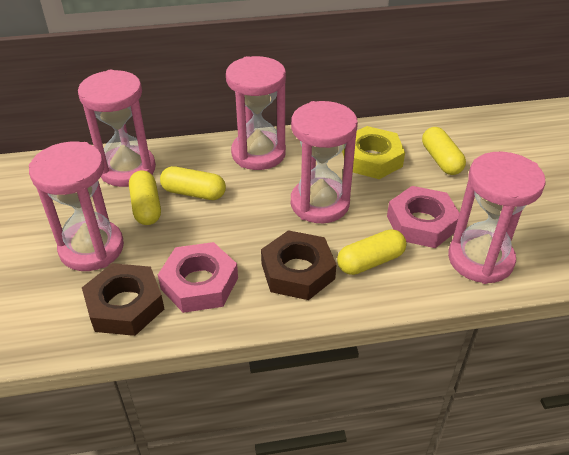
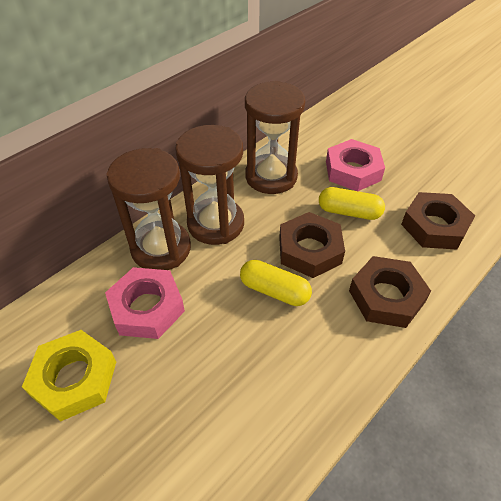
brown hourglass: none = 0 -> [107,148,191,270] [175,125,244,245] [245,81,305,194] = 3
brown nut: [82,263,164,336] [261,230,337,300] = 2 -> [279,212,345,278] [349,256,431,328] [401,192,475,250] = 3
pink hourglass: [29,142,124,271] [78,70,156,187] [226,56,286,170] [291,101,358,223] [448,152,546,284] = 5 -> none = 0
yellow capsule: [129,170,161,225] [160,166,226,200] [337,229,406,275] [422,127,466,175] = 4 -> [240,260,312,306] [319,187,385,220] = 2

